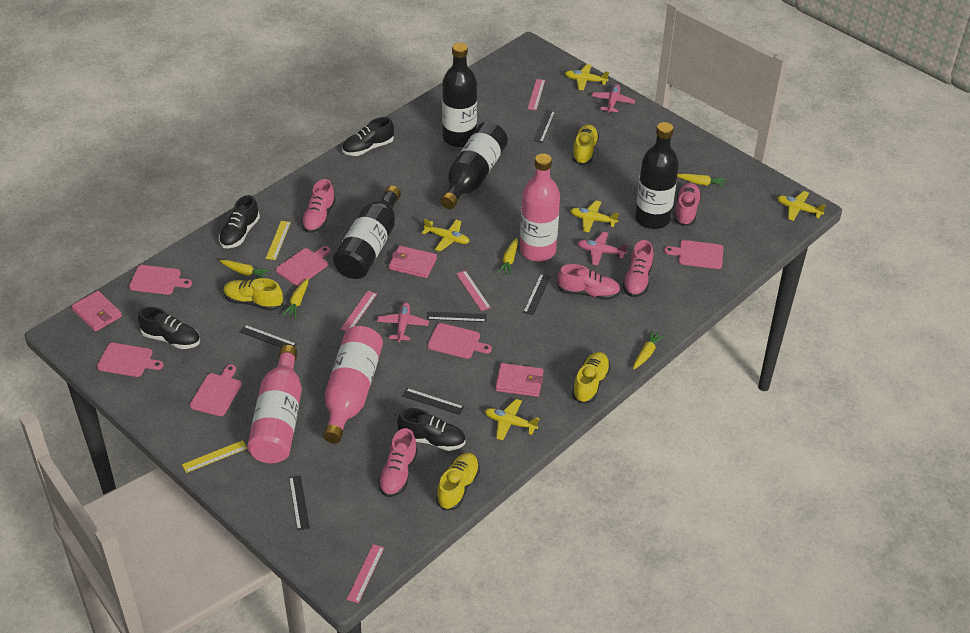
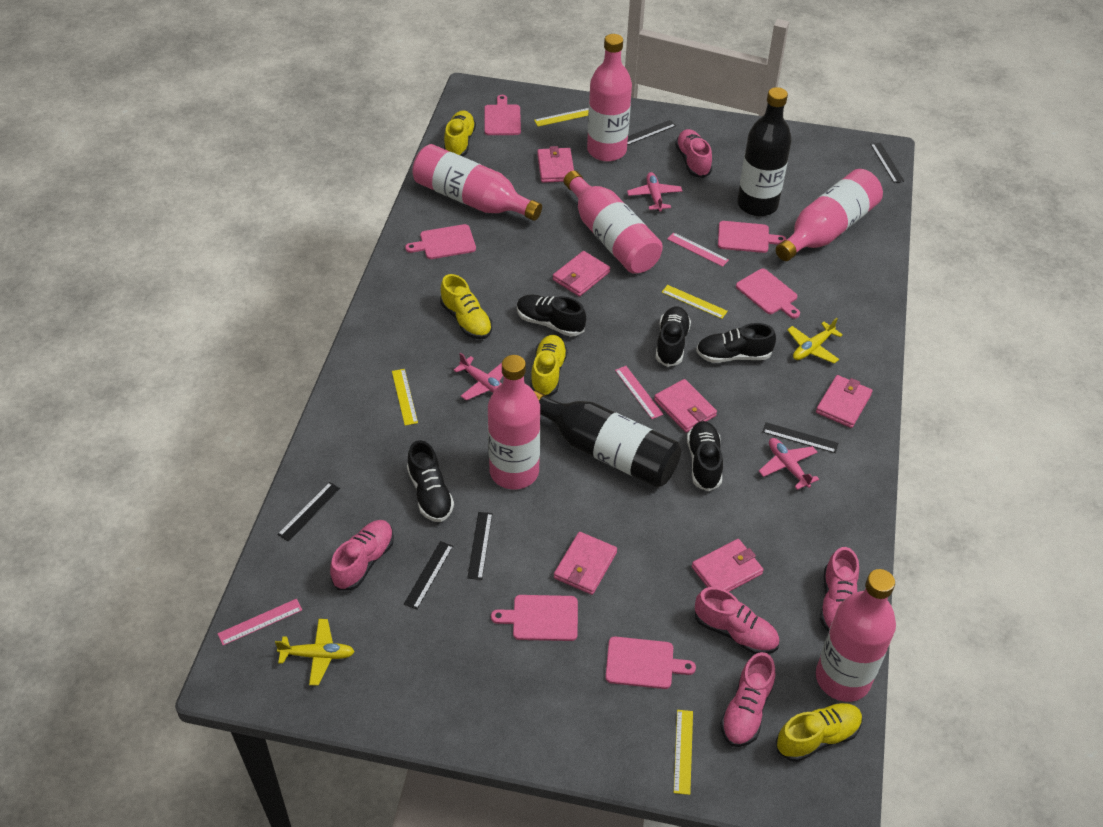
black bottle: [333,186,401,279] [440,122,508,209] [442,43,477,147] [635,122,679,229] = 4 -> [534,391,681,488] [737,87,792,216] = 2
black shoe: [138,307,200,349] [219,195,260,248] [342,117,394,156] [398,408,466,451] = 4 -> [407,440,454,522] [517,295,586,337] [656,306,691,367] [687,421,723,491] [696,323,776,363] = 5
pink bottle: [247,345,302,463] [323,326,383,443] [520,153,560,262] = 3 -> [412,144,542,221] [488,355,540,489] [564,171,663,274] [587,34,632,162] [776,169,883,261] [816,569,896,702] = 6
pink ruler: [341,291,377,331] [347,544,384,603] [456,271,491,311] [528,79,545,110] = 4 -> [218,599,302,645] [615,366,663,419] [667,232,729,267] = 3
pink wallet: [71,291,122,332] [389,245,437,278] [495,363,544,397] = 3 -> [537,146,574,183] [553,251,610,297] [554,532,617,595] [654,379,717,433] [692,539,764,592] [816,375,873,428] = 6
yellow carrot: [219,260,271,278] [282,278,308,318] [497,238,518,275] [633,330,665,369] [677,174,726,187] = 5 -> none = 0
yellow plane: [422,218,470,251] [485,399,540,440] [565,64,609,91] [570,201,619,232] [777,191,826,221] = 5 -> [275,619,355,685] [787,318,843,363] = 2
yellow ruler: [182,440,247,473] [266,221,291,260] = 2 -> [392,369,418,426] [534,108,589,127] [662,285,728,319] [674,710,693,795] = 4

